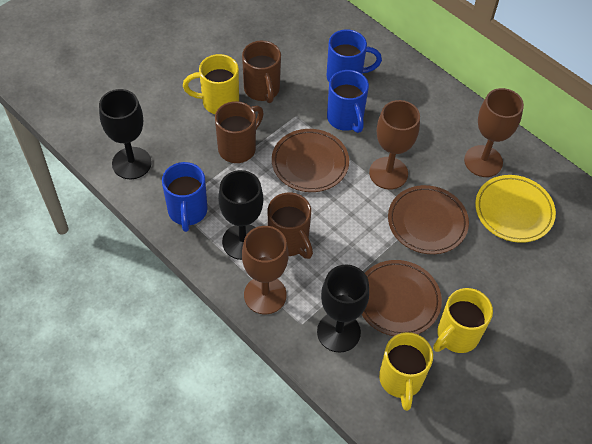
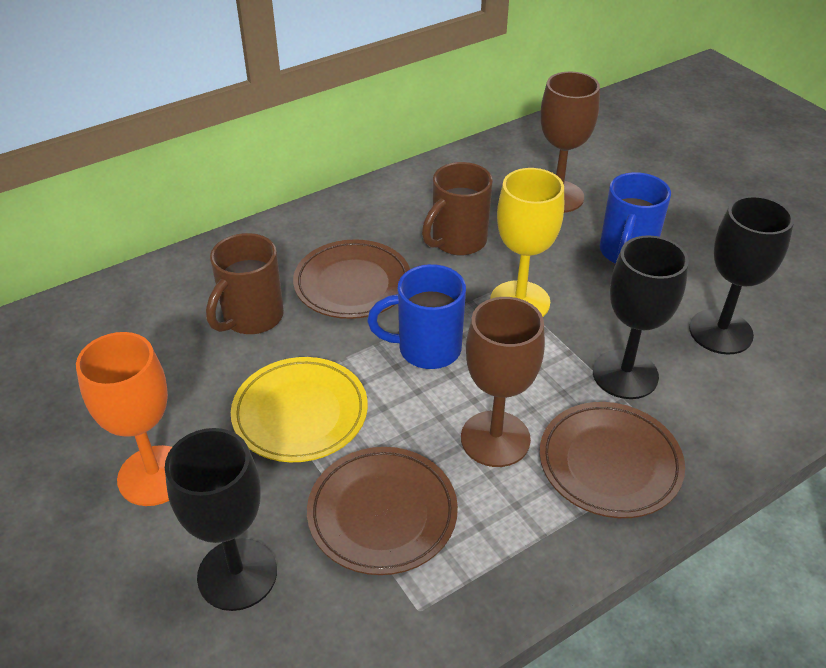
blue mug: [162,162,208,232] [326,29,382,82] [327,70,369,133] = 3 -> [367,264,466,369] [600,172,671,264] = 2
brown goblet: [242,226,288,314] [369,100,420,190] [464,88,524,177] = 3 -> [461,297,545,467] [541,71,600,213] = 2
brown mug: [215,101,264,163] [242,41,281,103] [268,193,313,259] = 3 -> [206,233,284,334] [422,162,493,255] = 2
orange goblet: none = 0 -> [76,332,172,506] = 1
yellow goblet: none = 0 -> [490,168,564,317] = 1
yellow mug: [183,54,239,114] [379,332,433,411] [433,288,493,353] = 3 -> none = 0

